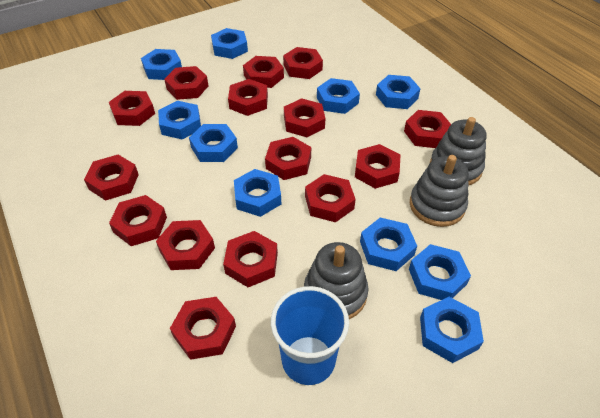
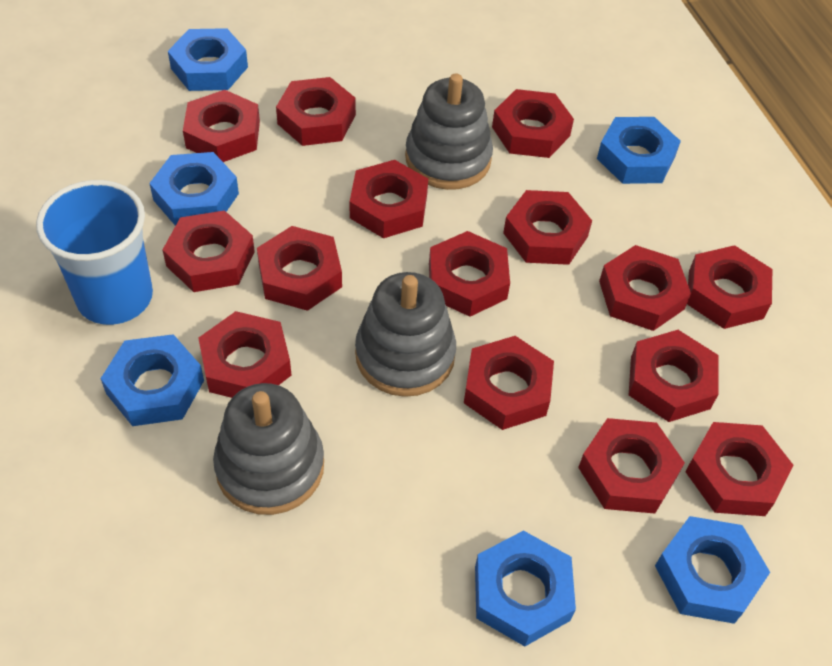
blue nut: [141,49,182,80] [158,101,201,140] [189,124,238,162] [211,28,248,59] [234,169,281,217] [317,78,360,114] [360,218,417,271] [376,75,421,109] [409,244,471,300] [420,297,484,363] = 10 -> [100,334,204,426] [149,152,239,226] [168,28,248,91] [475,530,576,646] [597,117,681,184] [655,516,770,624] = 6

